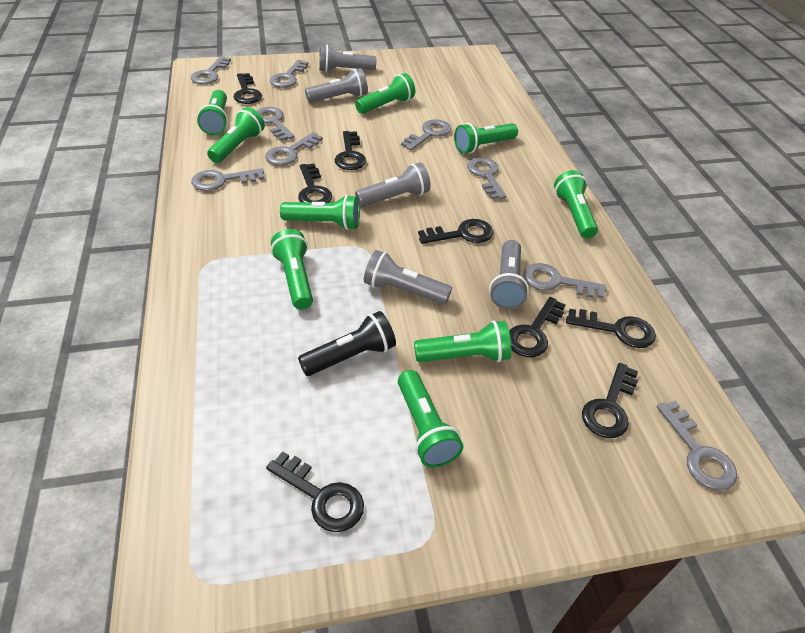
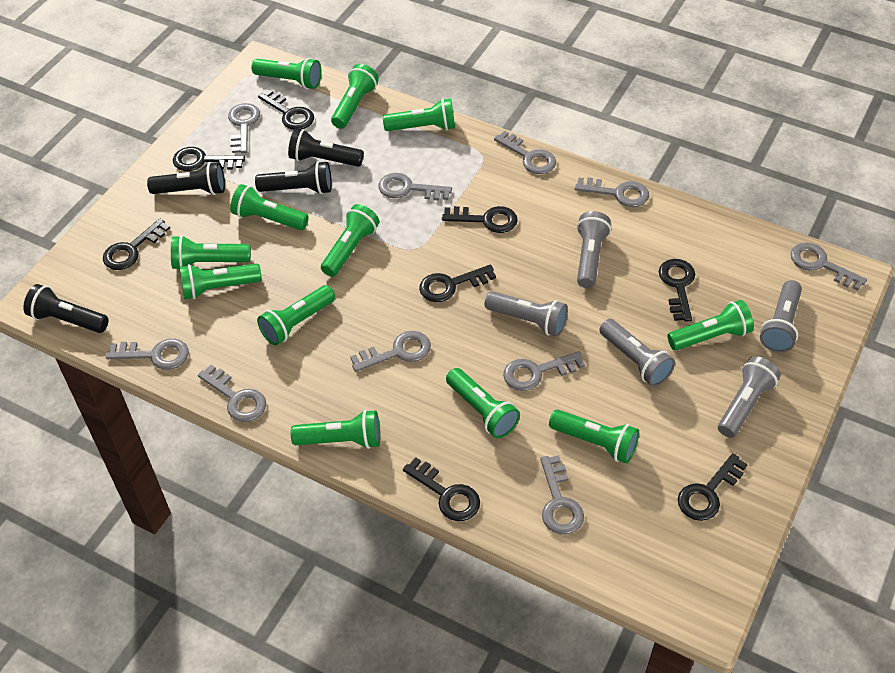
black flashlight: [298,311,396,376] = 1 -> [23,284,109,333] [147,162,225,195] [255,161,332,194] [288,129,364,167] = 4
green flashlight: [197,90,228,135] [207,107,265,163] [271,229,313,309] [280,195,360,230] [355,73,415,114] [398,370,463,468] [414,320,512,362] [454,123,518,154] [554,170,598,239] = 9 -> [171,235,251,269] [180,263,262,299] [230,184,309,230] [251,58,322,89] [257,285,335,346] [291,410,380,449] [321,204,379,277] [331,64,379,129] [383,98,455,131] [446,368,520,438] [549,409,639,463] [667,300,754,350] = 12
grey key: [190,56,231,85] [191,168,264,191] [257,107,294,141] [265,132,323,166] [270,60,308,88] [401,119,451,151] [467,157,507,199] [523,263,607,299] [657,401,737,490] = 9 -> [106,339,189,370] [198,365,266,422] [228,103,260,153] [350,331,431,372] [379,173,452,200] [494,131,556,174] [503,351,585,391] [540,455,584,535] [575,177,649,207] [791,242,867,291] = 10

